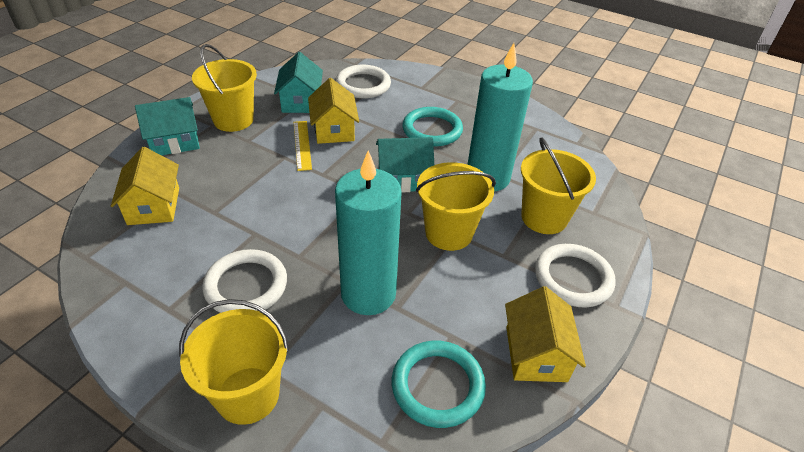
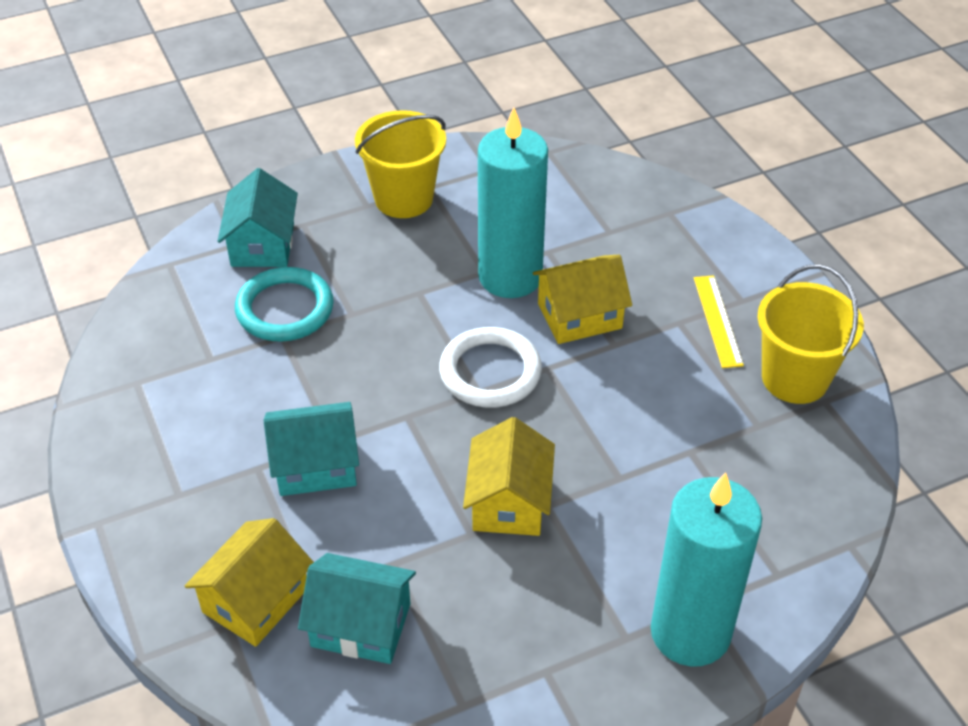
turquoise ring: [392,341,486,428] [402,107,463,147] = 2 -> [235,267,334,342] = 1
white ring: [202,249,287,313] [336,65,391,98] [535,244,616,307] = 3 -> [439,327,542,408] = 1
yellow bucket: [179,299,289,425] [192,44,257,132] [416,162,496,251] [521,137,596,234] = 4 -> [355,110,446,218] [757,264,864,404] = 2

